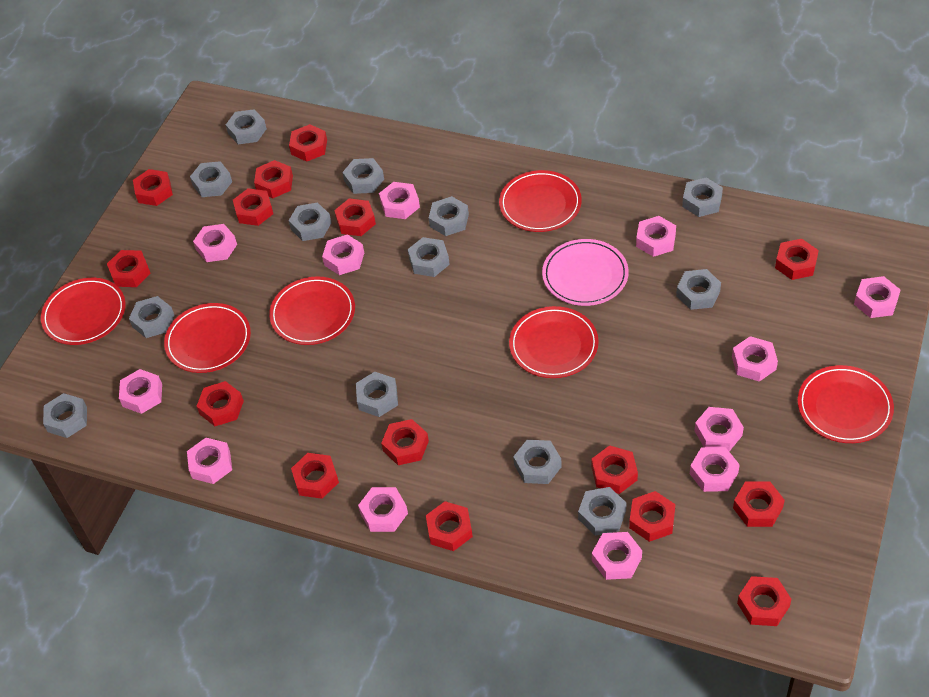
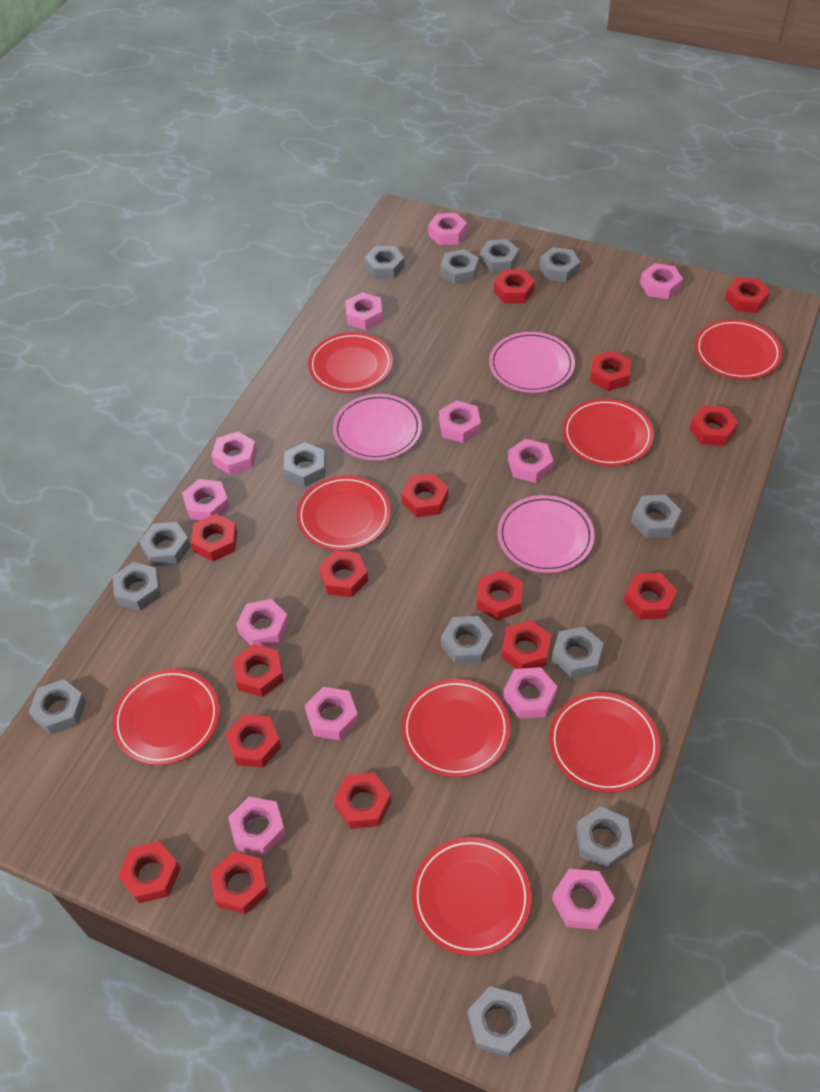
pink plate: [542,239,629,306] = 1 -> [333,394,422,460] [489,332,575,393] [498,495,595,573] = 3
red plate: [41,278,126,345] [164,303,251,373] [269,276,355,345] [499,170,582,232] [509,306,599,378] [797,365,894,443] = 6 -> [112,669,220,765] [297,476,391,551] [308,332,393,393] [401,679,510,777] [412,837,531,956] [549,692,660,793] [563,399,654,466] [695,319,782,380] = 8

